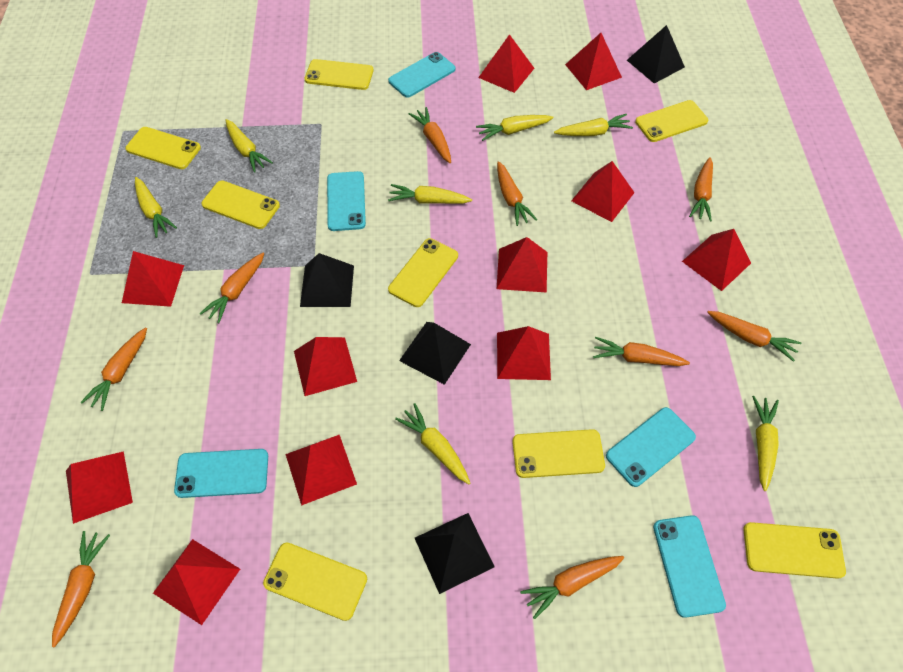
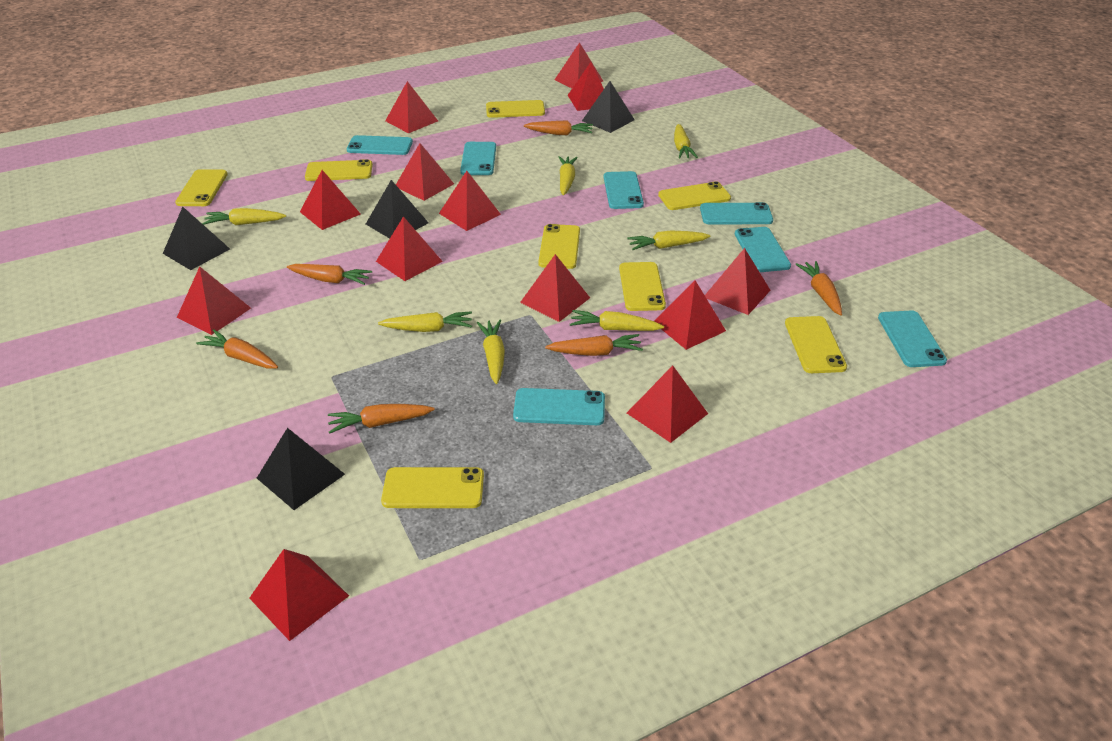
orange carrot: [52,531,110,647] [81,327,147,411] [200,253,264,323] [408,107,451,163] [497,161,537,226] [520,556,624,619] [593,337,690,366] [689,157,713,222] [707,311,801,362] = 9 -> [196,330,278,369] [287,264,372,285] [328,404,435,434] [524,120,593,135] [545,334,643,356] [795,261,842,316] = 6
red pyramid: [66,451,133,524] [122,251,184,307] [153,539,240,625] [285,435,357,506] [294,337,357,396] [478,34,534,93] [497,237,547,293] [497,326,551,380] [565,33,622,90] [571,161,635,222] [682,229,751,291] = 11 -> [177,266,251,335] [249,549,349,641] [300,170,361,230] [376,216,443,281] [385,81,438,133] [396,143,454,201] [439,171,501,231] [520,254,590,322] [555,42,603,88] [568,62,604,111] [627,365,708,443] [654,280,726,350] [705,248,770,315] = 13
turquoise phone: [174,449,268,498] [327,171,366,231] [388,52,455,98] [606,407,696,487] [653,515,726,618] = 5 -> [347,135,413,155] [460,142,496,175] [513,388,605,425] [604,171,644,209] [700,202,773,224] [735,227,791,272] [878,310,947,367] = 7

